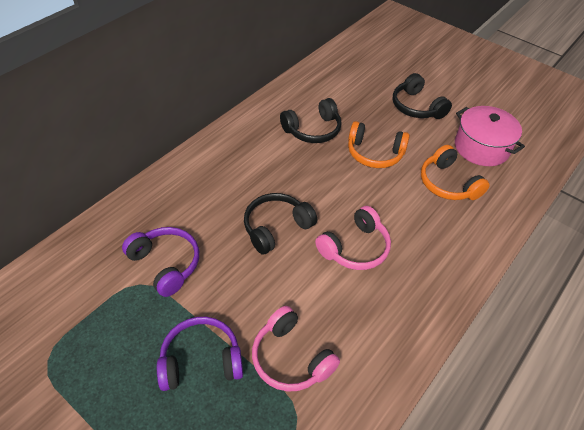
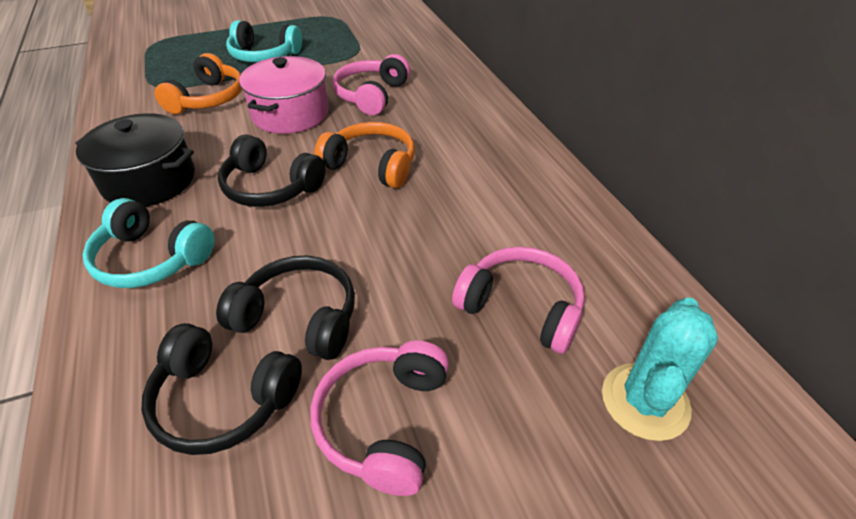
black pot: none = 0 -> [75,113,195,207] = 1
pink headphones: [252,306,340,392] [315,206,391,270] = 2 -> [310,340,449,496] [332,54,410,115] [452,247,585,354] = 3
purple headphones: [122,227,199,297] [157,317,243,391] = 2 -> none = 0
turquoise cactus: none = 0 -> [602,298,718,441] = 1
turquoise headphones: none = 0 -> [83,198,215,288] [226,20,302,62] = 2

